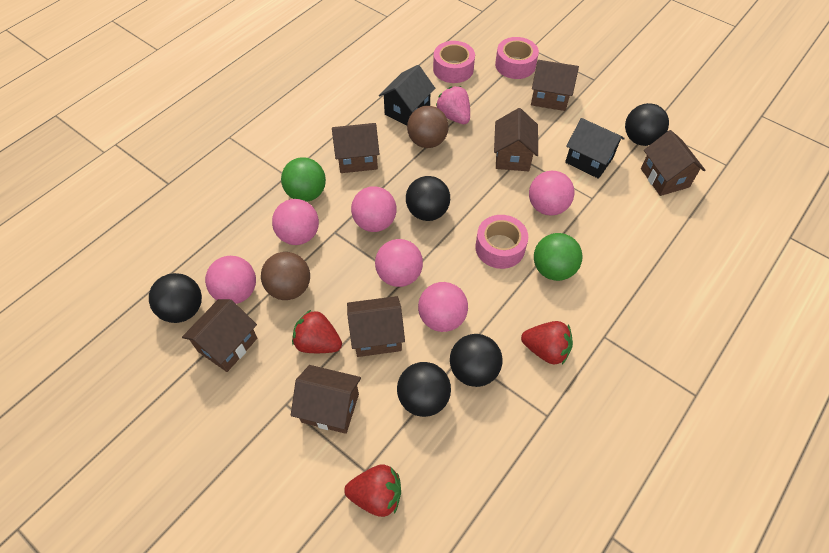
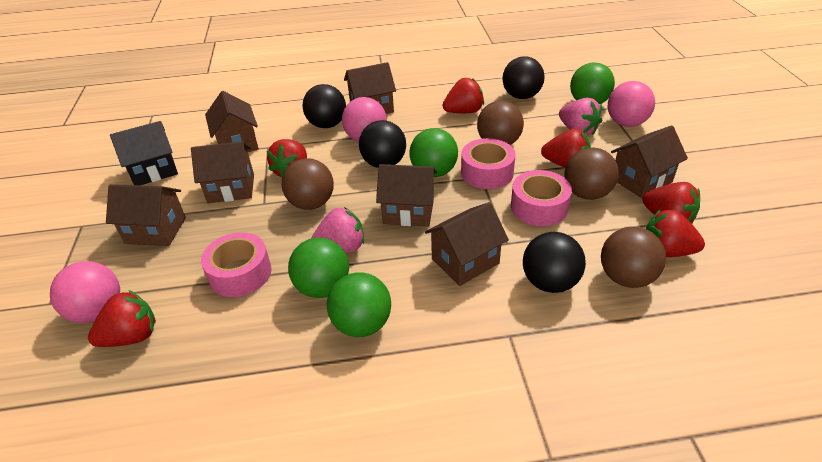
black ball: [149,273,202,323] [397,362,451,417] [406,176,450,221] [450,334,503,387] [625,103,669,146] = 5 -> [302,84,346,128] [359,120,406,168] [502,56,545,99] [523,232,586,293] = 4
black house: [379,65,435,125] [565,118,625,179] = 2 -> [110,121,178,185] = 1
brown ball: [261,252,310,300] [407,106,449,148] = 2 -> [282,158,334,210] [477,101,524,145] [564,147,619,200] [601,227,666,288] = 4
green ball: [281,157,326,202] [534,233,583,281] = 2 -> [288,238,349,298] [327,272,391,337] [410,128,458,177] [570,62,615,104] = 4
pink ball: [205,256,256,304] [272,199,319,245] [351,186,397,232] [375,239,423,287] [418,282,468,332] [529,171,574,215] = 6 -> [50,261,120,323] [342,97,387,142] [608,81,655,127] = 3
pink strawberry: [436,86,470,124] = 1 -> [312,207,364,253] [559,98,602,136] = 2
red strawberry: [292,309,342,353] [344,464,401,517] [521,321,573,364] = 3 -> [88,290,156,347] [267,139,307,178] [443,78,484,113] [541,128,591,168] [643,182,700,224] [646,209,705,257] = 6

